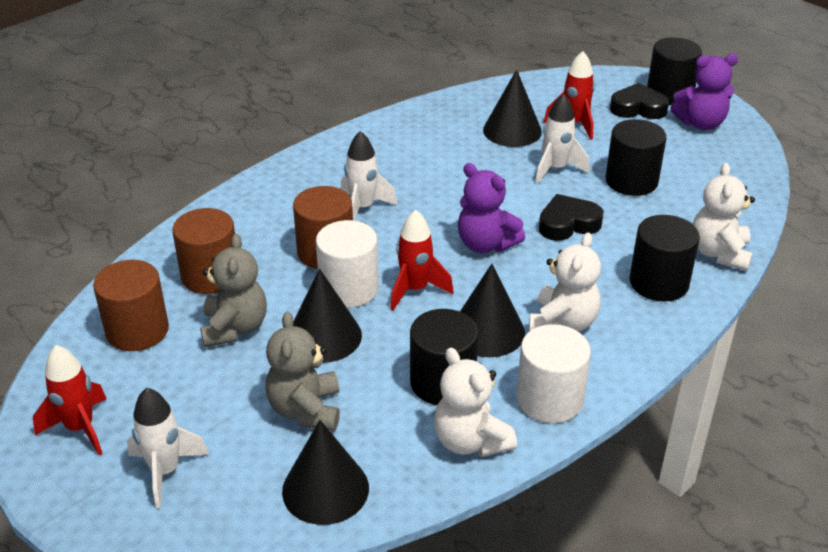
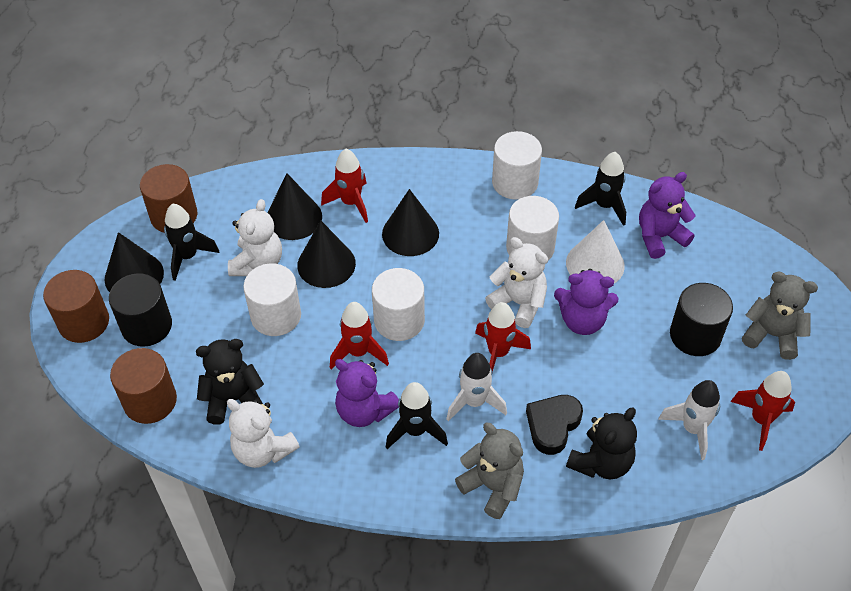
black cylinder: [410,309,478,405] [606,119,667,196] [629,215,700,302] [647,38,702,105] = 4 -> [109,273,172,347] [670,283,733,356] = 2
black heart: [539,194,604,241] [610,83,669,119] = 2 -> [526,395,583,455] = 1
black rocket: none = 0 -> [164,204,219,281] [386,382,448,449] [575,152,626,226] = 3
black teddy bear: none = 0 -> [196,339,264,425] [566,407,637,479] = 2
purple teddy bear: [458,163,525,253] [670,53,738,130] = 2 -> [335,359,399,427] [554,269,618,335] [639,172,696,259] = 3
red rocket: [33,345,106,455] [390,210,454,311] [543,51,595,140] = 3 -> [321,149,368,223] [330,302,389,369] [475,302,531,372] [730,371,795,451] = 4
white cone: none = 0 -> [566,220,625,283] = 1
white cylinder: [316,220,379,308] [517,324,591,423] = 2 -> [243,263,301,336] [372,268,425,341] [492,131,542,200] [506,196,559,261] = 4
white rocket: [127,388,209,509] [341,131,397,221] [535,94,589,184] = 3 -> [446,353,507,421] [658,380,720,460] = 2

